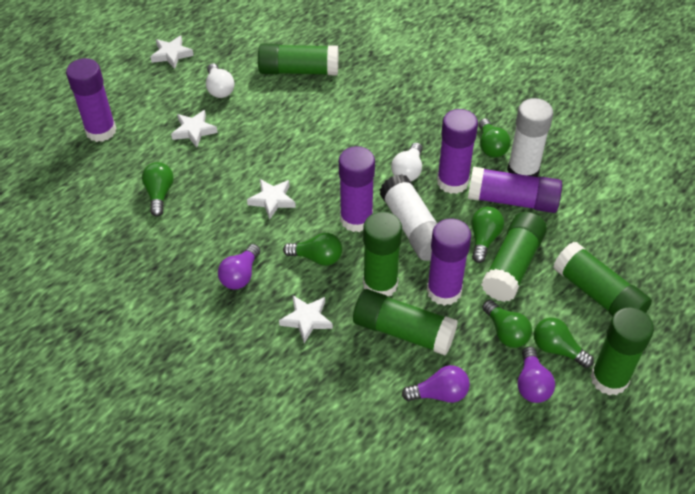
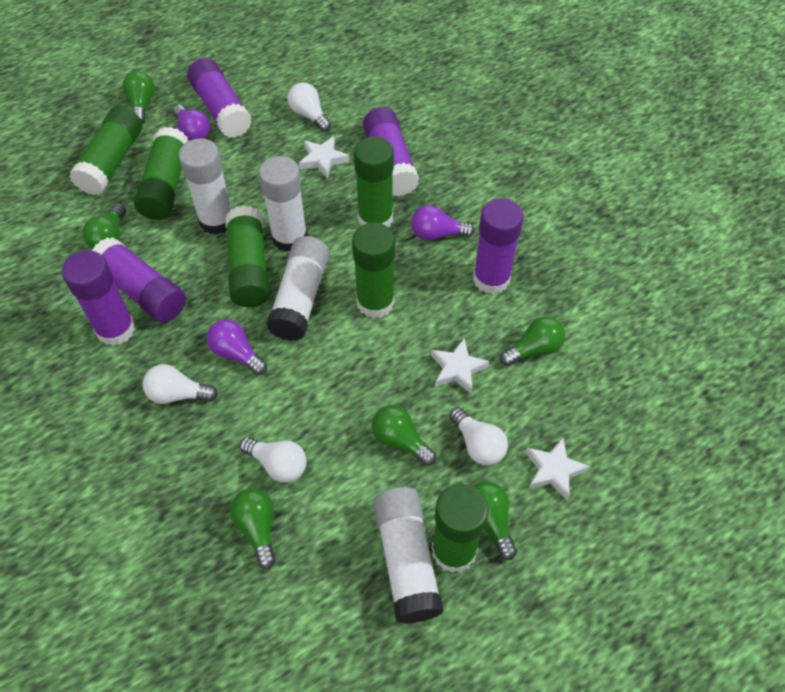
white glue stick: [380,174,437,261] [507,98,553,177] = 2 -> [179,139,232,234] [259,156,308,252] [266,236,330,341] [374,487,444,624] = 4
white light bulb: [206,63,235,98] [391,143,423,181] = 2 -> [142,364,218,404] [240,437,306,483] [288,82,331,132] [449,407,508,465] = 4
white star: [150,36,194,69] [171,110,218,147] [247,179,296,220] [279,296,333,343] = 4 -> [299,136,349,179] [431,338,490,394] [526,438,589,501] = 3

